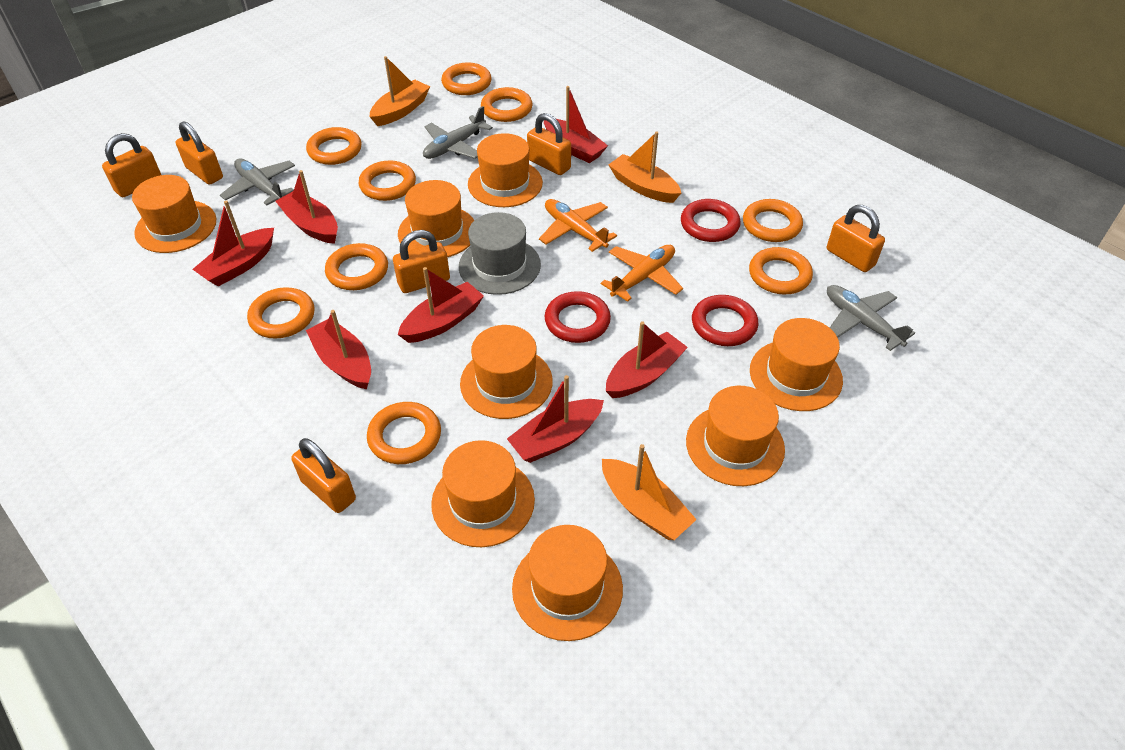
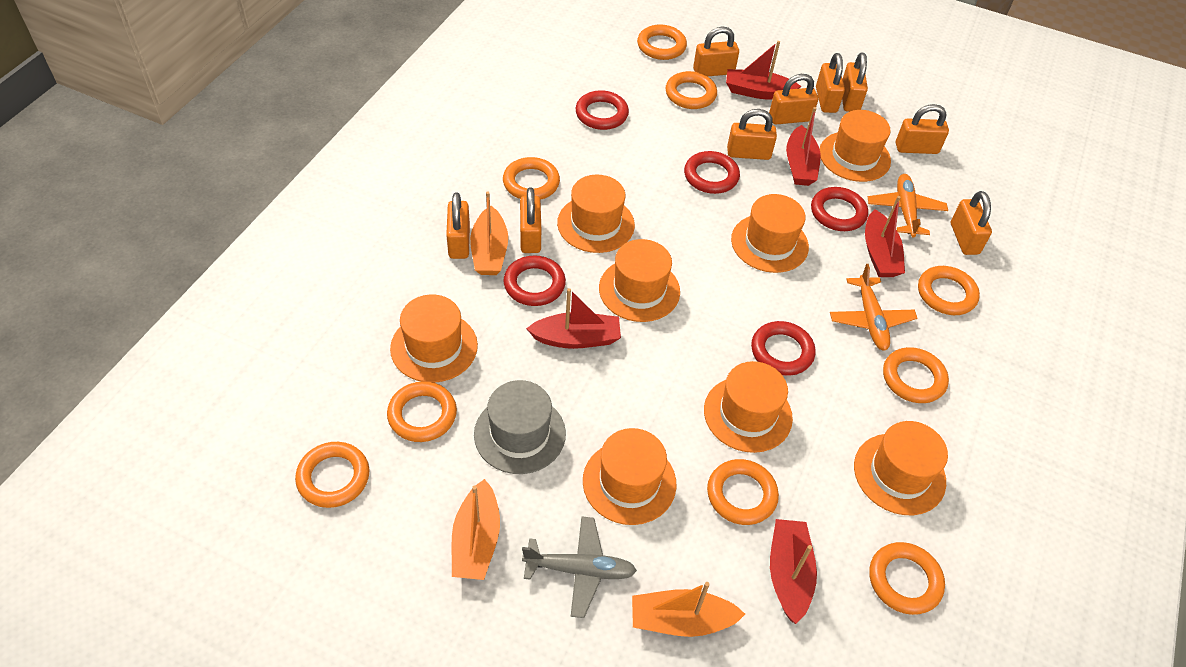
grey plane: [220,159,295,206] [423,106,493,159] [827,285,915,351] = 3 -> [522,516,637,618] = 1
orange padlock: [102,133,161,197] [176,121,223,185] [291,438,356,513] [393,230,450,293] [527,113,571,175] [827,205,885,272] = 6 -> [446,192,470,259] [520,187,541,253] [693,27,739,76] [727,109,777,160] [769,74,819,124] [816,53,845,113] [842,52,868,112] [896,104,949,154] [951,191,992,255] = 9
red boat: [193,200,274,287] [275,170,338,244] [306,310,371,389] [398,267,484,343] [507,375,604,463] [544,86,608,163] [606,321,688,398] = 7 -> [526,288,621,349] [726,41,801,100] [770,519,817,624] [786,107,821,186] [865,196,905,277] = 5
red ring: [544,291,611,343] [681,199,741,242] [692,295,758,346] = 3 -> [503,256,566,306] [576,90,629,130] [684,151,740,194] [751,321,816,376] [811,187,868,231] = 5

